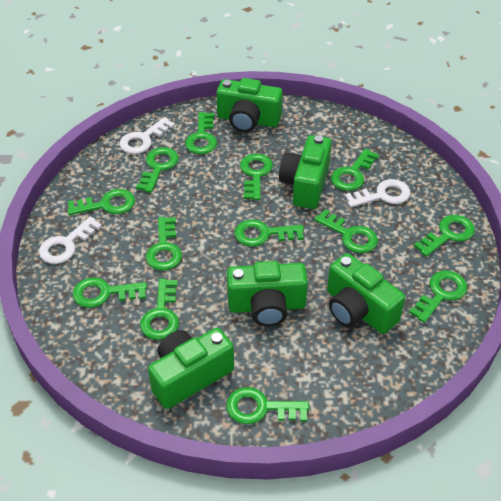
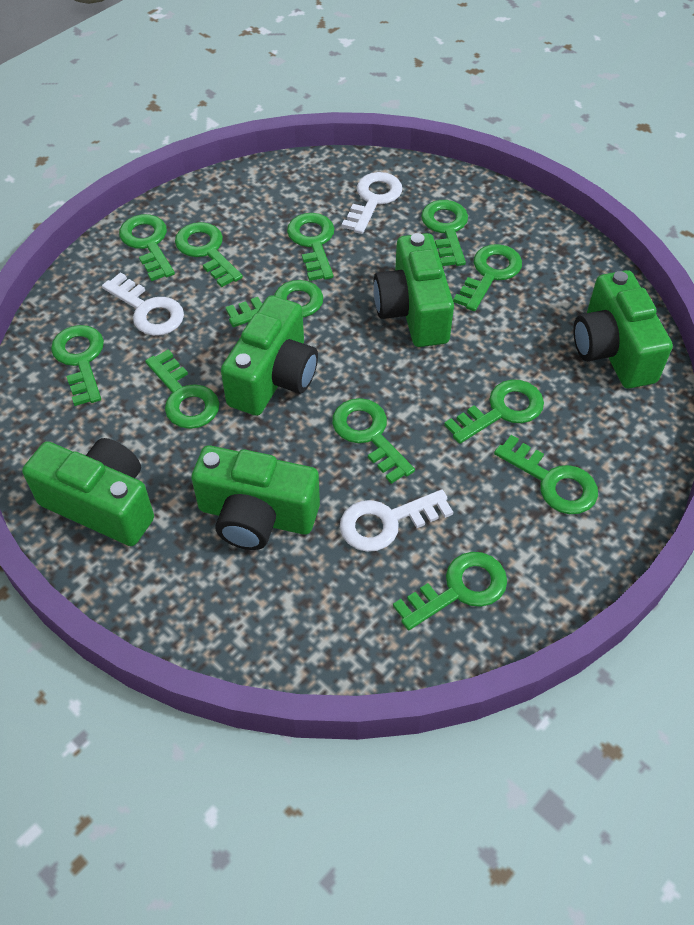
green key: [67,189,135,215] [72,277,147,308] [136,147,179,193] [140,279,179,340] [146,217,182,271] [185,112,217,154] [226,387,309,424] [234,219,304,247] [240,154,273,200] [314,209,378,253] [331,149,379,191] [409,270,467,323] [414,215,475,257] = 13 -> [51,325,104,406] [119,214,175,281] [145,349,219,429] [175,222,243,288] [226,280,323,327] [287,213,334,281] [332,398,415,484] [393,552,507,630] [421,200,468,266] [444,379,544,444] [453,244,522,311] [494,435,598,514] = 12

